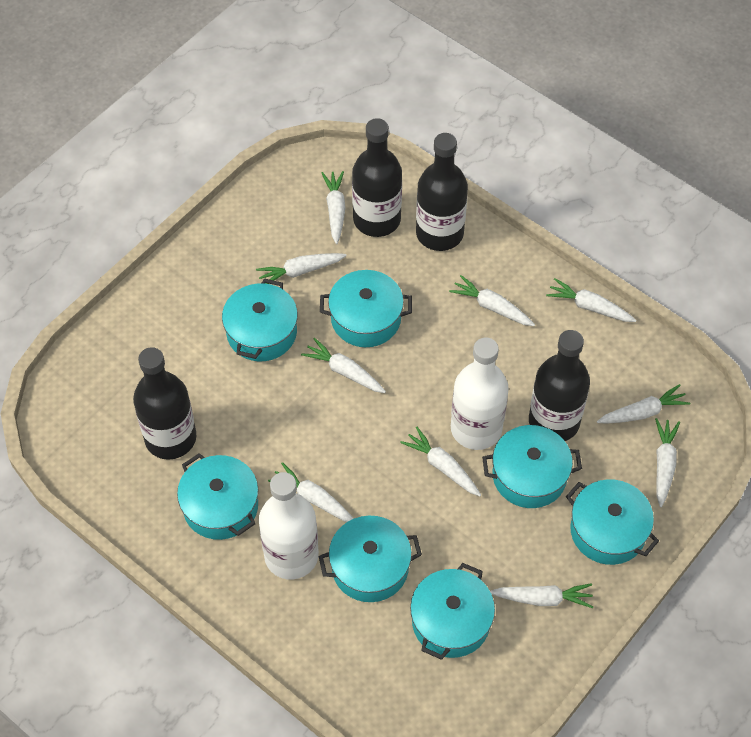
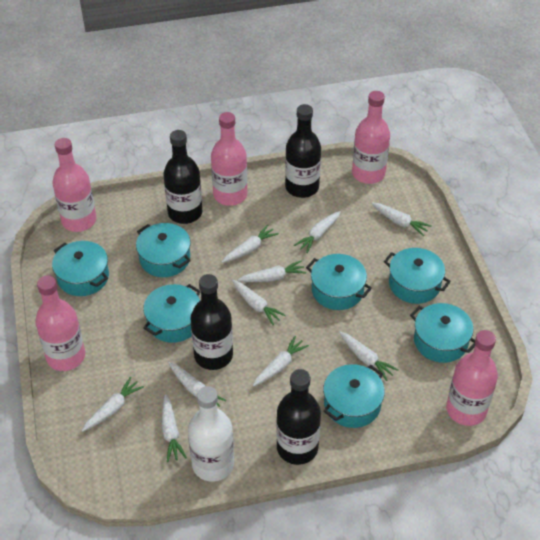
pink bottle: none = 0 -> [35,275,85,371] [53,138,96,232] [211,112,247,206] [352,91,390,184] [446,330,498,426] = 5
white bottle: [259,472,319,580] [451,338,509,450] = 2 -> [188,386,234,482] = 1

